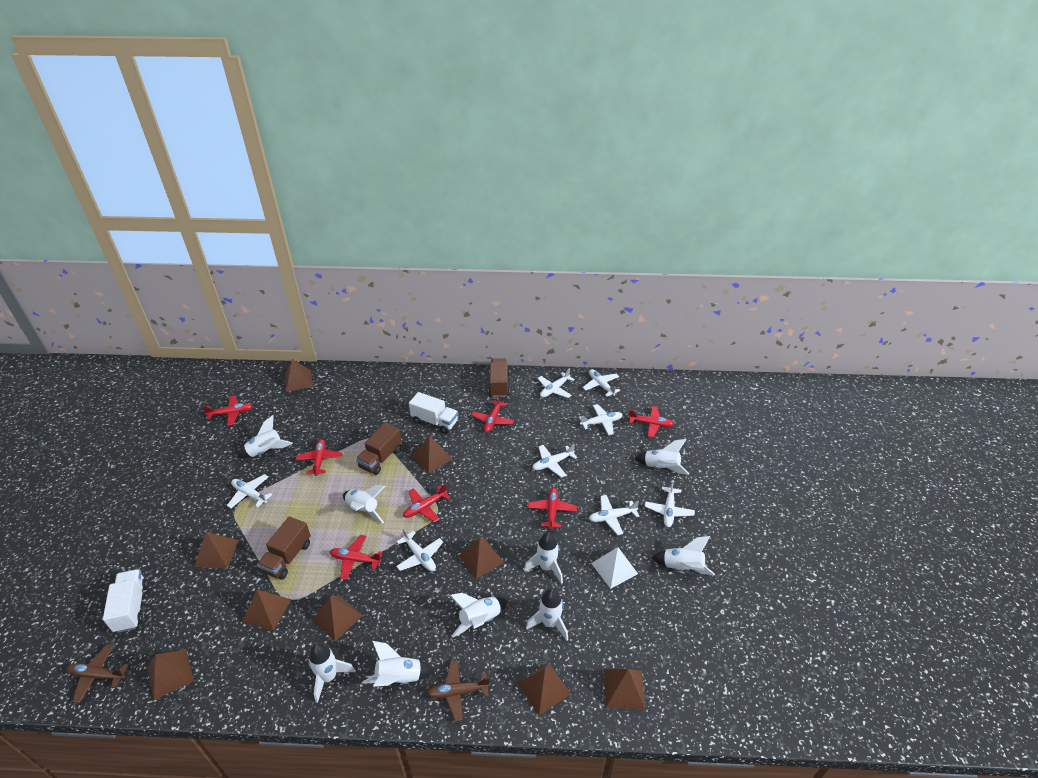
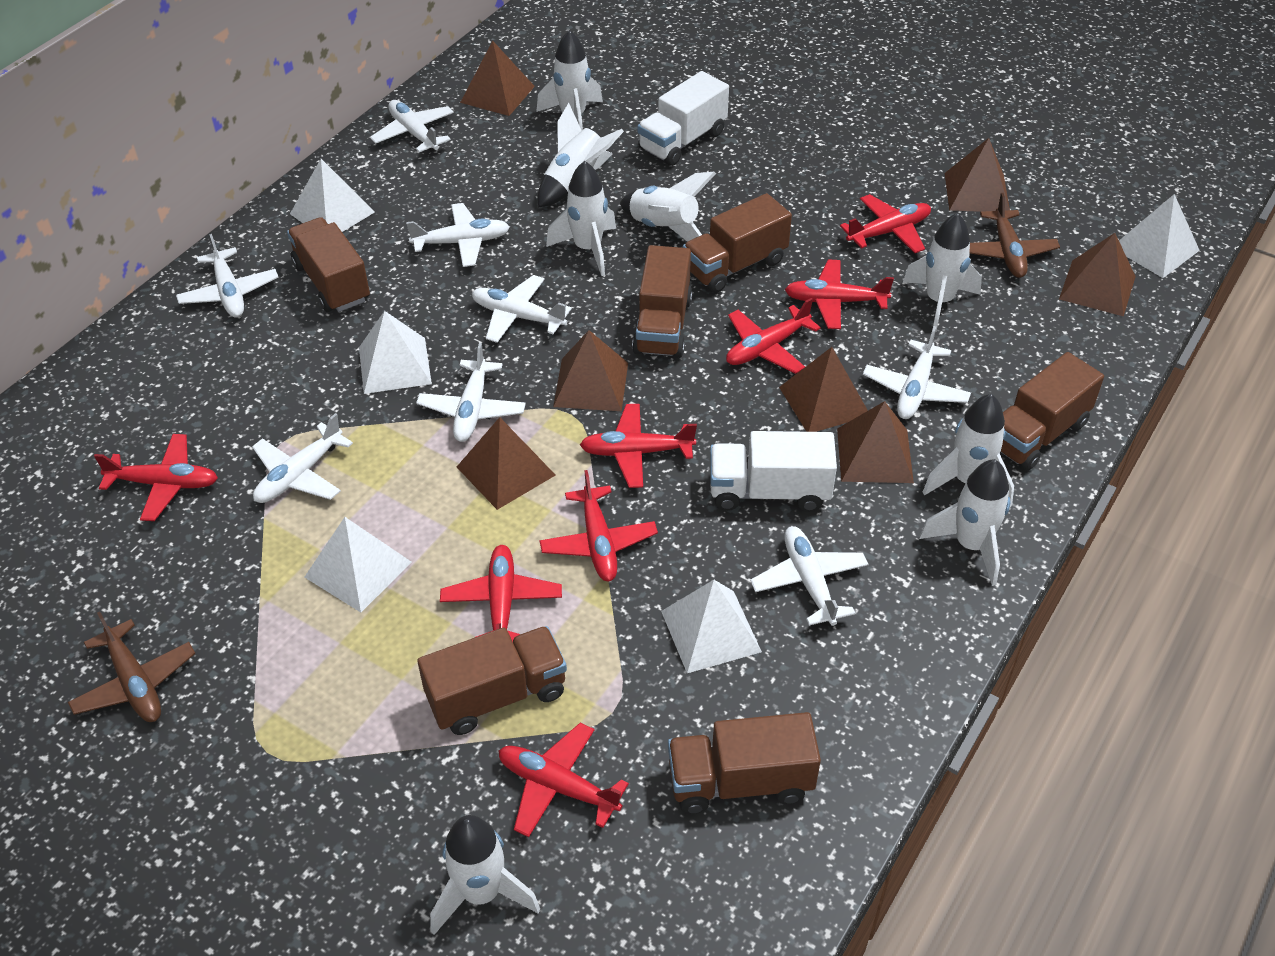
brown pyramid: [147,650,194,700] [194,532,239,568] [242,590,292,631] [285,359,313,392] [312,595,363,641] [412,435,452,473] [459,537,504,579] [518,663,571,715] [604,669,645,709] = 9 -> [457,417,556,510] [460,41,535,116] [553,330,628,411] [779,347,868,432] [837,401,914,483] [945,138,1010,212] [1059,233,1136,316] = 7
brown truck: [257,516,311,580] [356,423,402,475] [489,358,509,397] = 3 -> [287,217,370,312] [417,626,567,735] [632,245,693,358] [668,712,821,814] [683,193,792,293] [1000,352,1104,471] = 6
red plane: [203,395,253,426] [295,439,343,476] [330,535,383,580] [403,484,450,522] [471,394,514,433] [528,488,577,530] [628,406,674,437] = 7 -> [94,434,218,521] [440,545,562,642] [499,723,629,837] [539,470,658,581] [580,404,697,488] [726,298,821,374] [785,259,894,329] [840,194,931,253] = 8
white pyramid: [591,547,638,589] = 1 -> [290,159,375,232] [305,517,411,612] [359,311,432,394] [661,580,762,673] [1119,194,1200,278] = 5
white rocket: [237,415,293,458] [308,643,355,703] [343,485,385,523] [363,641,435,687] [449,593,508,638] [524,532,563,584] [526,588,568,641] [635,439,689,475] [651,536,715,576] = 9 -> [430,815,540,935] [537,30,603,130] [538,103,624,208] [546,161,616,276] [620,172,716,242] [903,213,982,332] [919,459,1010,586] [923,394,1014,507] = 8

